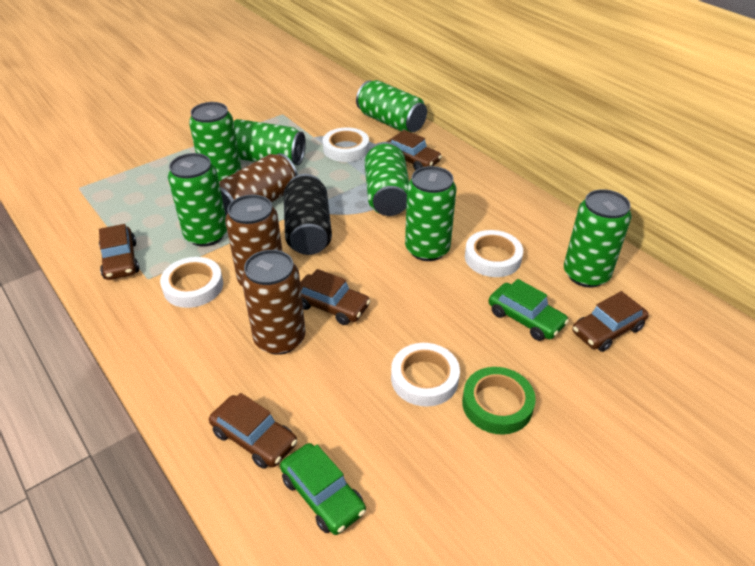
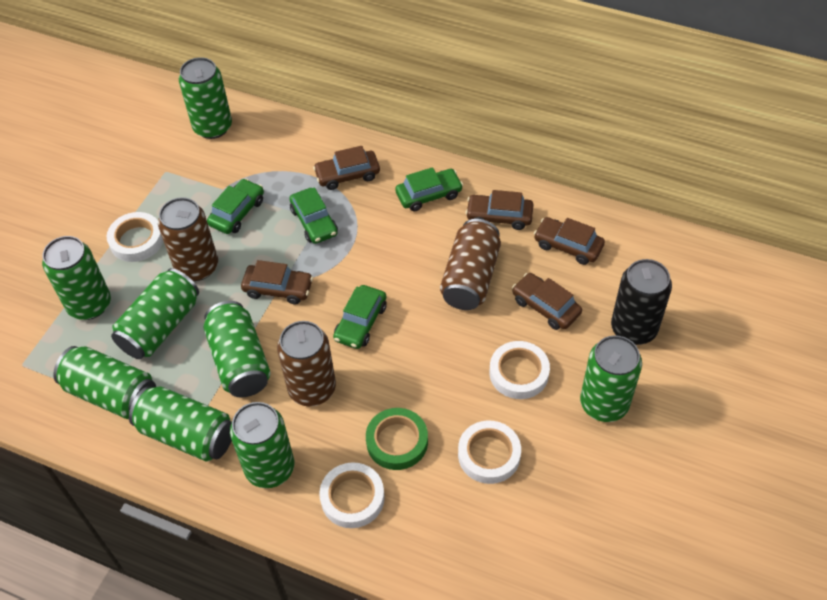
green can: [168,153,227,247] [189,102,241,181] [234,119,306,165] [356,80,427,133] [365,142,409,216] [405,166,457,261] [564,189,632,287] = 7 -> [42,236,111,320] [53,346,156,419] [111,268,199,359] [129,386,232,462] [179,57,232,139] [204,301,271,397] [230,402,294,488] [580,335,642,422] = 8
green car: [280,443,366,535] [488,279,569,341] = 2 -> [207,179,264,234] [289,187,338,244] [333,285,387,349] [395,167,463,211] = 4

